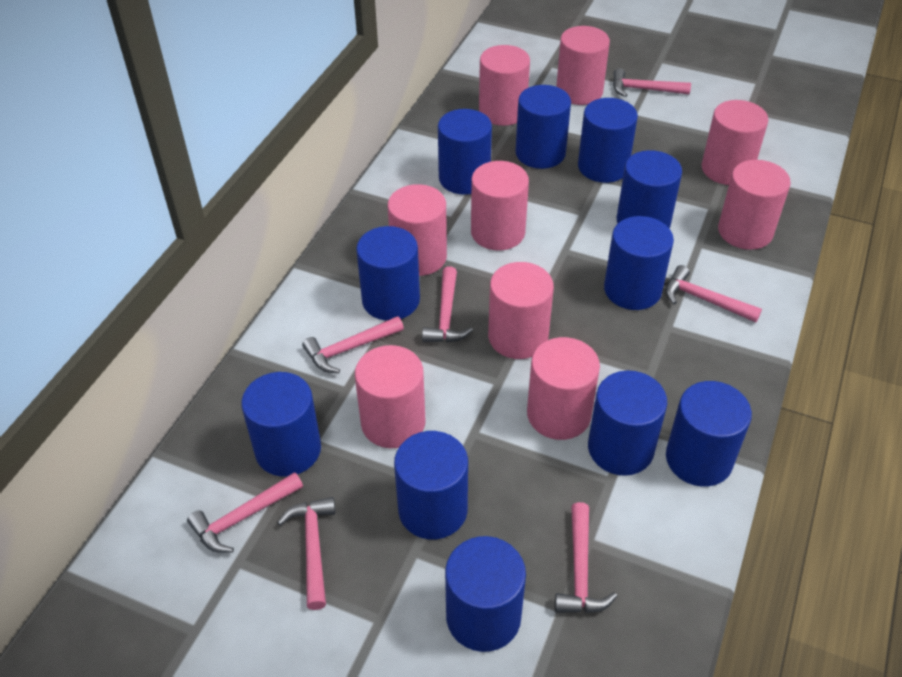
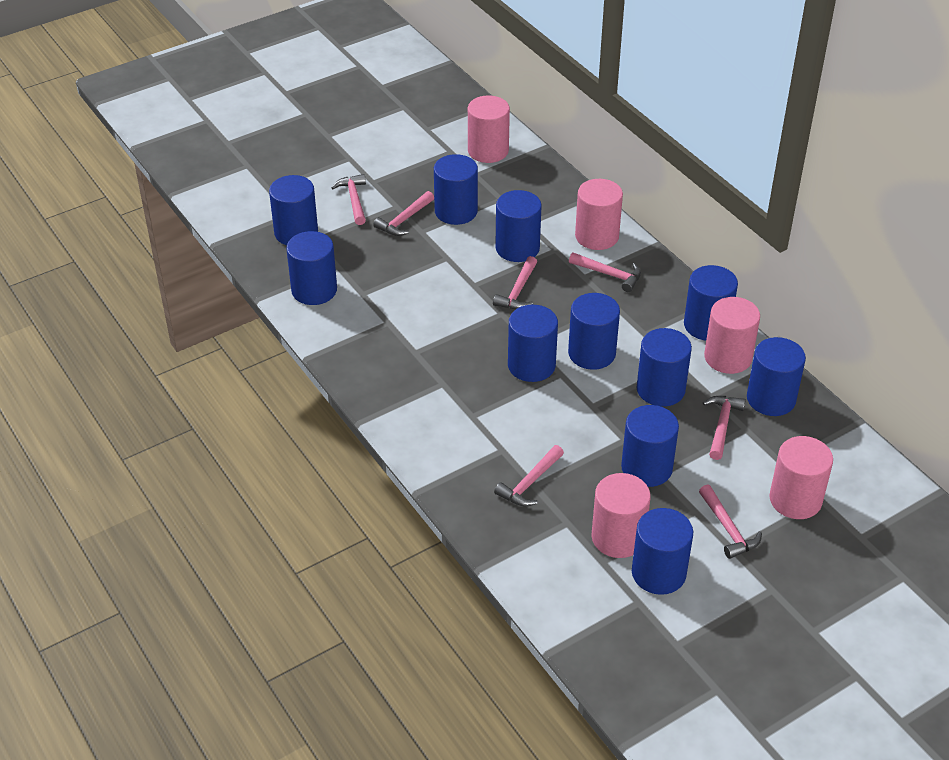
pink cylinder: [355,345,426,448] [388,184,447,276] [471,161,529,250] [479,45,530,126] [488,262,554,359] [527,337,600,440] [556,26,610,105] [702,100,768,185] [718,160,791,250] = 9 -> [468,96,510,163] [575,179,623,250] [591,473,651,558] [704,297,760,374] [769,436,833,519] = 5

